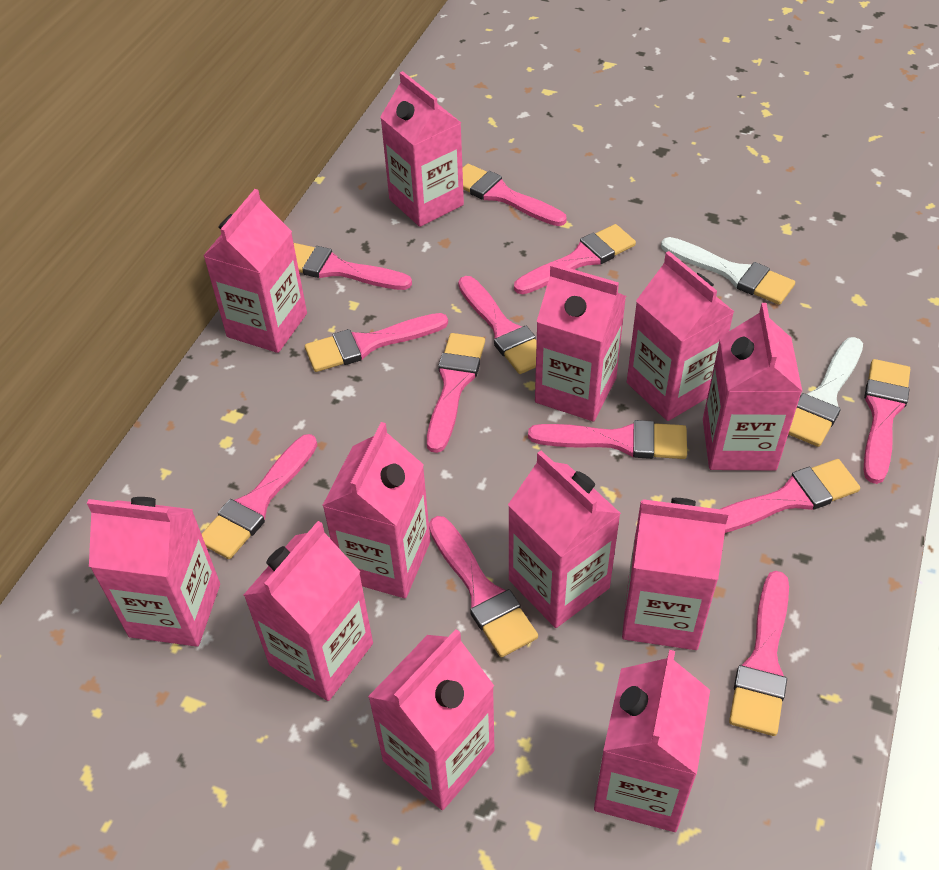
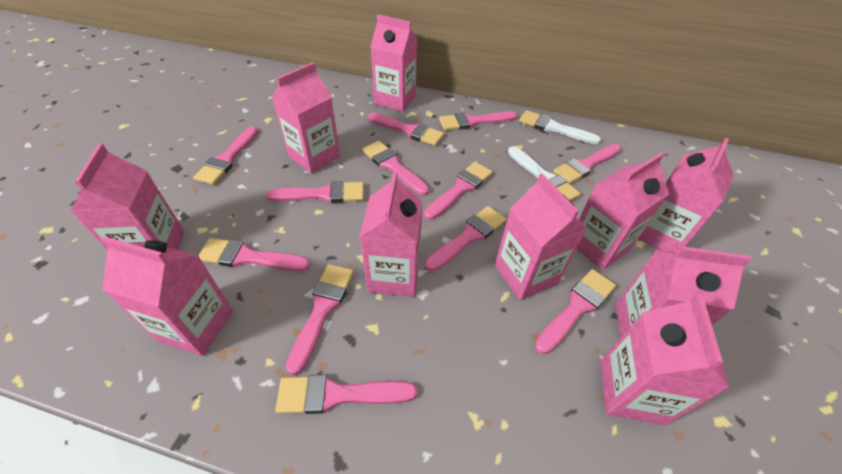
pink carton: [87,497,220,647] [203,189,307,353] [244,521,373,701] [322,422,430,598] [368,629,495,810] [380,71,464,227] [508,451,621,628] [535,263,626,422] [594,650,710,832] [622,498,729,650] [627,251,735,421] [703,303,802,471] = 12 -> [70,144,184,250] [100,236,233,356] [272,62,340,173] [360,171,423,297] [370,14,417,112] [495,174,587,300] [577,152,669,270] [601,294,729,425] [616,246,752,337] [638,138,734,253] = 10

